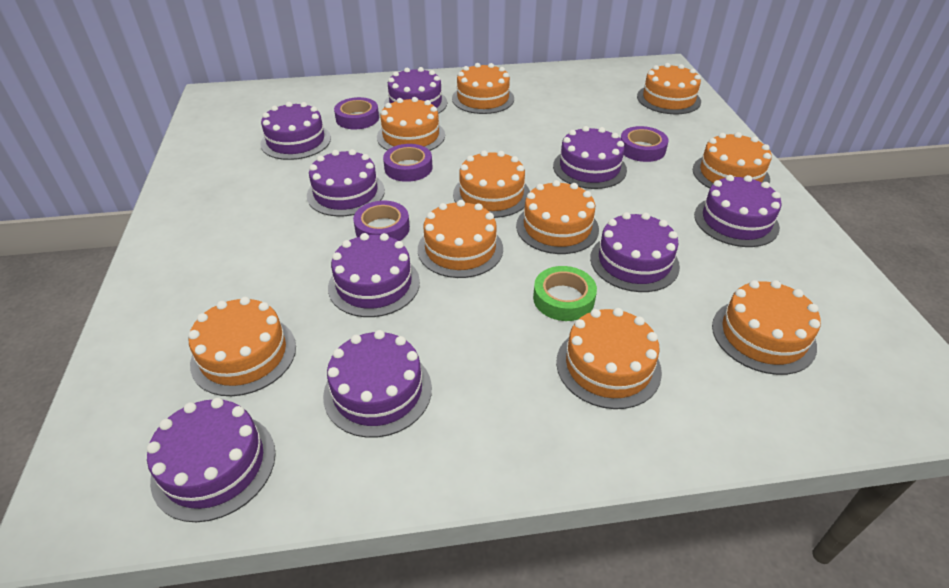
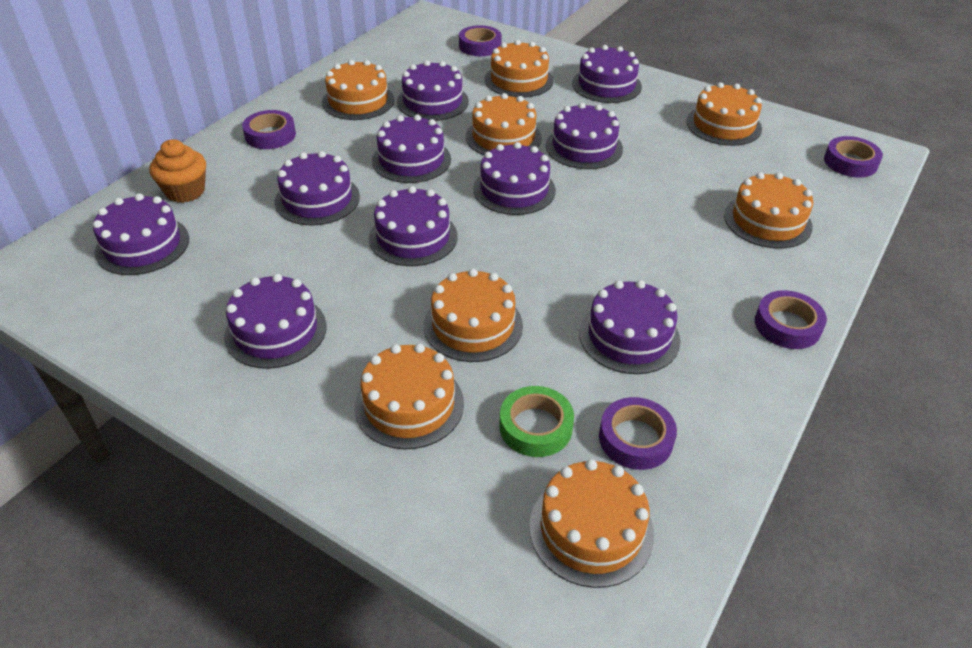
orange cake: [188,297,296,396] [377,97,445,151] [418,200,503,278] [452,63,514,114] [453,150,530,218] [516,180,599,254] [556,308,662,409] [637,63,701,114] [693,132,772,189] [712,280,821,375] = 10 -> [322,60,394,120] [354,343,464,449] [424,269,523,362] [466,93,542,155] [485,40,554,98] [529,459,654,588] [686,82,762,146] [724,172,813,249] = 8
orange cupcake: none = 0 -> [150,139,206,203] = 1
purple cake: [147,398,276,522] [260,102,331,160] [307,149,385,217] [323,330,432,438] [328,233,420,317] [384,67,447,114] [553,126,627,189] [590,212,680,292] [694,175,782,247] = 9 -> [93,193,189,275] [224,274,326,369] [275,151,360,225] [369,186,457,266] [372,115,451,183] [397,60,469,121] [473,142,556,215] [546,103,623,169] [572,45,642,103] [579,280,680,374] = 10
purple tape: [334,97,379,129] [353,201,410,241] [383,144,432,182] [621,126,669,162] = 4 -> [242,110,296,149] [459,25,502,56] [599,397,677,470] [755,290,827,349] [824,136,883,177] = 5

